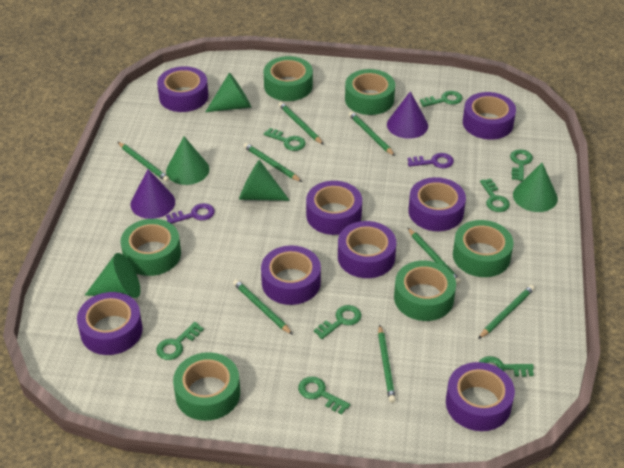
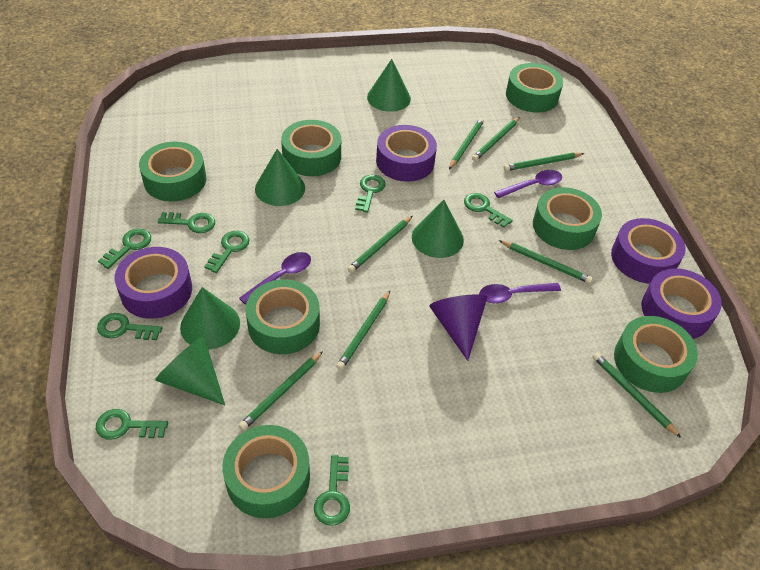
green tape: [120,219,181,276] [173,352,240,421] [264,56,313,101] [345,69,395,115] [394,261,456,321] [453,220,514,277] = 6 -> [139,142,206,202] [222,425,310,518] [245,279,320,354] [281,120,341,176] [506,63,563,113] [533,187,602,250] [614,316,698,393] = 7
purple cone: [131,169,175,219] [387,91,428,139] = 2 -> [429,294,487,361] = 1
purple key: [166,203,215,224] [407,153,454,168] = 2 -> none = 0
purple spoon: none = 0 -> [239,252,311,305] [479,283,561,303] [494,170,562,198] = 3
purple tape: [77,292,143,355] [157,66,208,112] [261,246,321,305] [306,181,362,235] [338,221,396,278] [408,177,466,231] [446,362,515,431] [463,92,516,140] = 8 -> [115,247,192,319] [376,125,437,182] [611,218,686,284] [642,268,722,339] = 4

